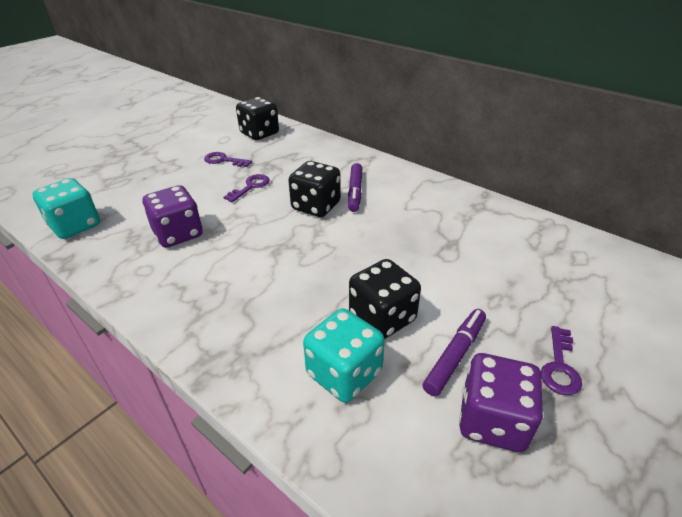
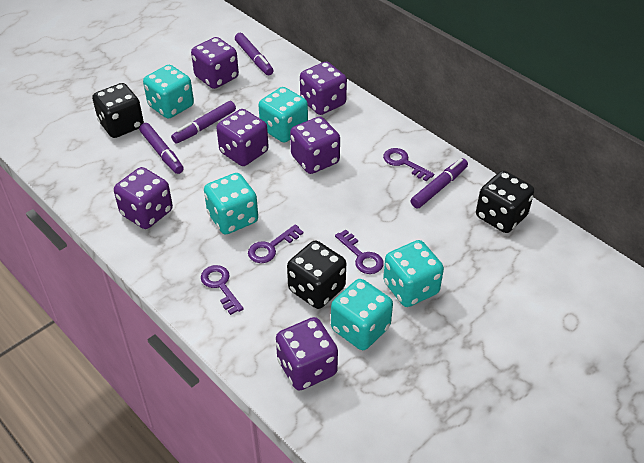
purple dice: [143,185,203,248] [459,353,543,452] = 2 -> [114,167,173,229] [191,37,239,89] [216,109,269,166] [276,317,338,391] [290,117,340,174] [300,61,347,115] = 6
purple key: [204,152,252,167] [223,174,270,202] [541,326,582,395] = 3 -> [201,265,244,315] [248,224,304,263] [335,230,384,274] [383,148,434,181] = 4
purple marker: [348,163,362,212] [423,309,486,396] = 2 -> [139,123,184,174] [171,101,236,143] [235,33,274,76] [410,158,468,209] = 4
turquoise dice: [33,178,100,239] [303,308,385,403] = 2 -> [143,65,194,119] [204,173,258,234] [259,87,308,143] [331,279,393,350] [383,240,444,307] = 5

